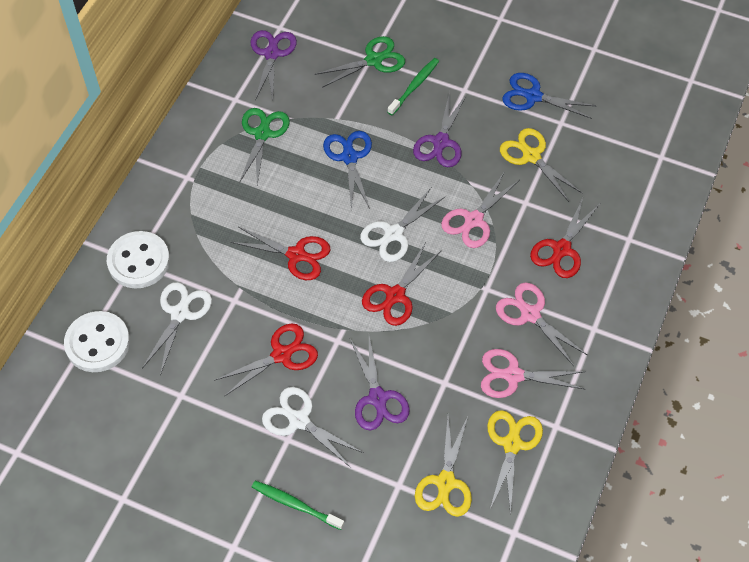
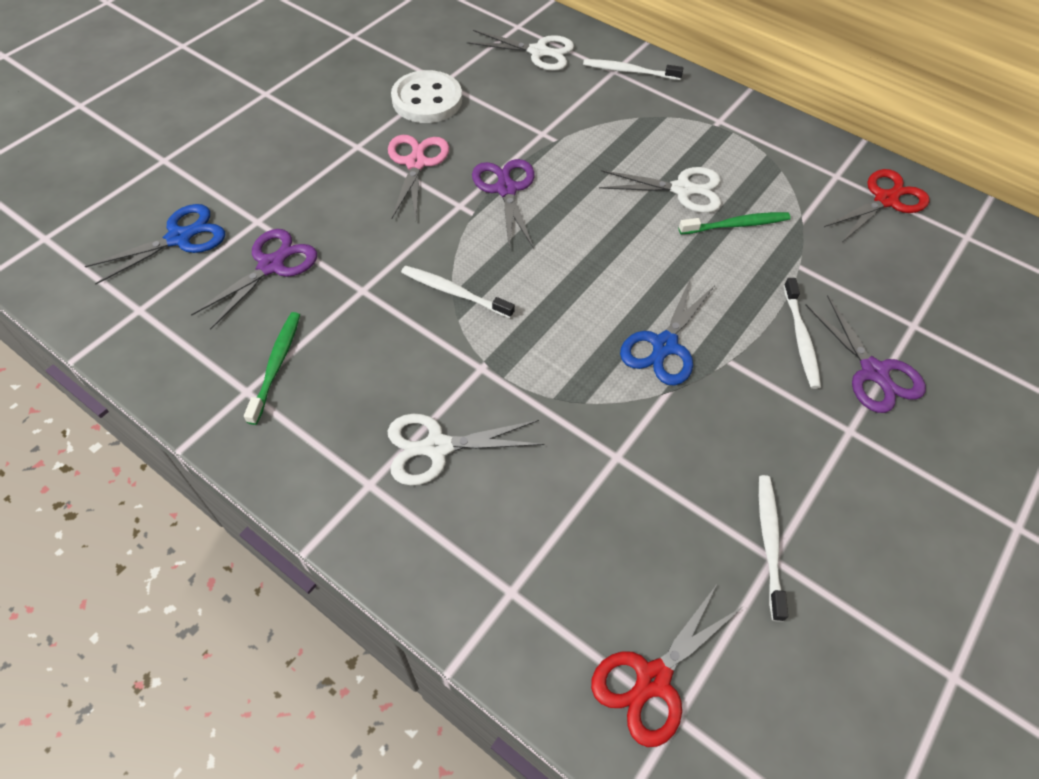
green scissors: [239,108,290,184] [315,36,405,88] = 2 -> none = 0
pink scissors: [441,171,519,248] [481,349,585,398] [496,283,587,366] = 3 -> [388,135,449,220] = 1
red scissors: [214,323,318,397] [231,227,330,280] [362,242,442,326] [530,198,600,278] = 4 -> [591,583,744,747] [824,169,930,241] = 2
white button: [64,311,130,372] [107,231,170,289] = 2 -> [391,70,462,123] = 1
white toothbrush: none = 0 -> [401,266,515,318] [583,59,683,80] [759,475,788,622] [784,278,821,389] = 4
yellow scissors: [415,417,472,517] [487,410,543,515] [500,128,582,202] = 3 -> none = 0

